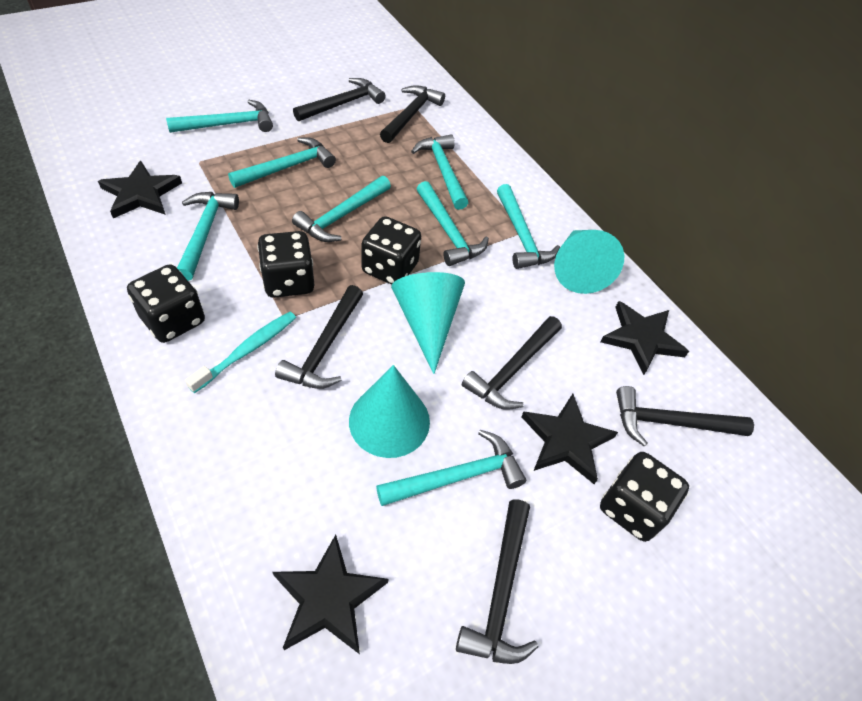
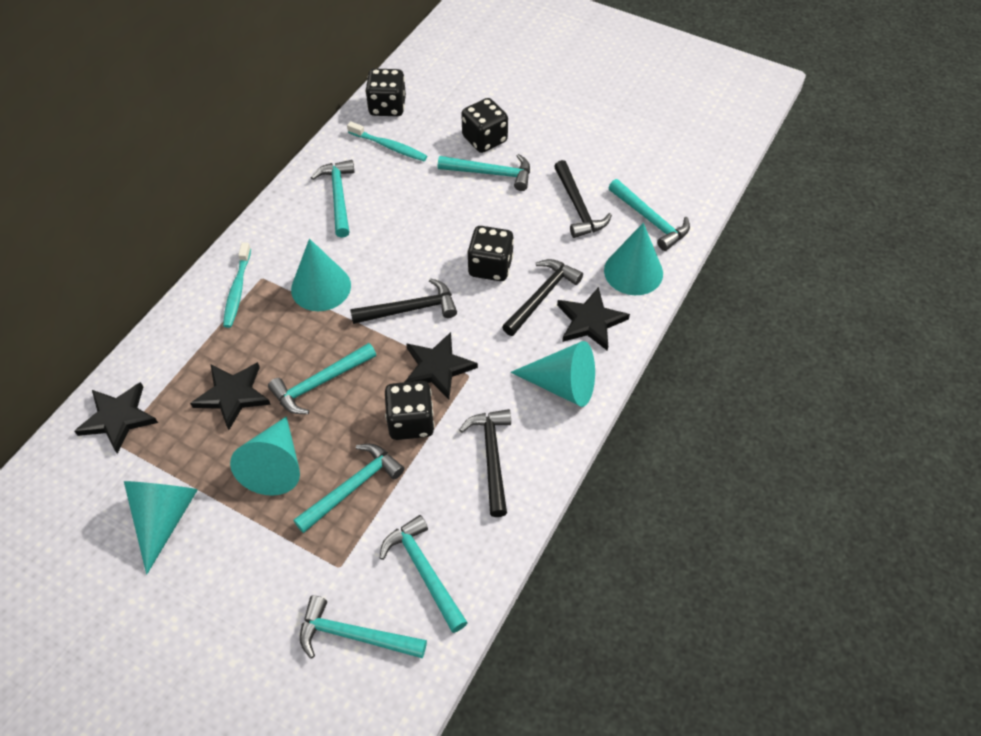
black hammer: [275,285,363,389] [293,78,385,121] [380,85,445,143] [456,500,538,664] [462,316,562,410] [616,386,754,446] = 6 -> [350,278,457,324] [459,409,511,517] [502,259,583,336] [554,160,612,238] = 4
turquoise cone: [349,365,430,458] [391,272,465,374] [554,230,624,294] = 3 -> [124,481,198,574] [230,416,300,496] [291,239,351,311] [510,341,595,407] [604,223,663,295] = 5
turquoise hammer: [166,100,273,133] [177,192,239,281] [228,137,336,188] [292,176,391,242] [376,430,526,506] [411,134,468,210] [417,181,489,266] [497,184,560,269] = 8 -> [268,343,376,414] [293,444,405,533] [300,595,427,659] [311,160,355,238] [380,515,468,633] [438,154,530,191] [608,179,690,251] = 7
turquoise toothbrush: [185,312,296,393] = 1 -> [223,242,251,328] [347,121,427,161] = 2

